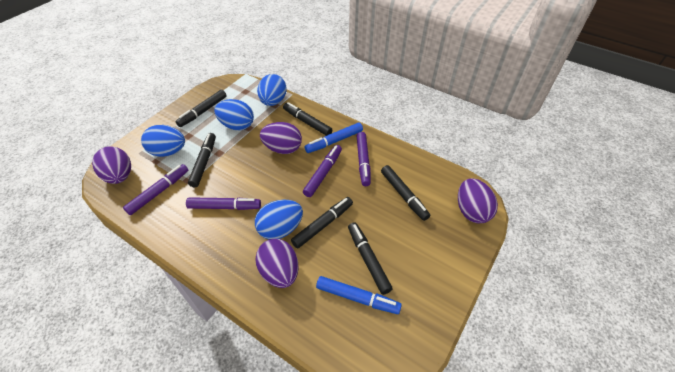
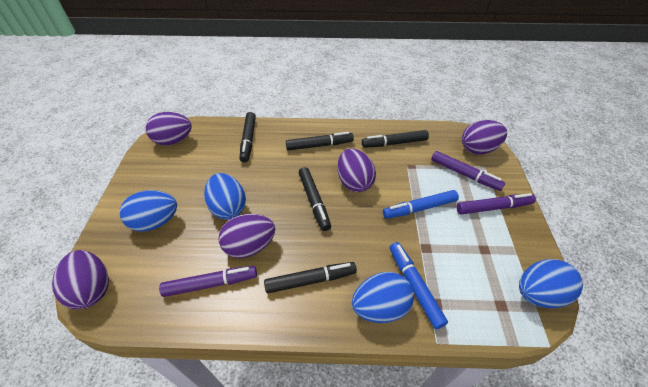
black marker: [176,90,227,127] [188,133,216,187] [283,102,332,136] [291,197,353,248] [348,222,393,295] [381,165,430,221] = 6 -> [240,112,256,163] [264,262,357,293] [286,132,354,151] [299,167,331,231] [362,130,429,148] = 5
purple egg: [92,146,131,184] [255,239,298,288] [260,122,302,154] [458,178,498,223] = 4 -> [52,250,109,309] [146,112,192,145] [219,214,275,258] [337,148,376,192] [462,120,507,155] = 5
purple marker: [123,164,188,215] [186,197,261,210] [303,145,342,197] [357,132,371,186] = 4 -> [159,266,257,297] [431,151,505,191] [457,193,536,214] = 3

